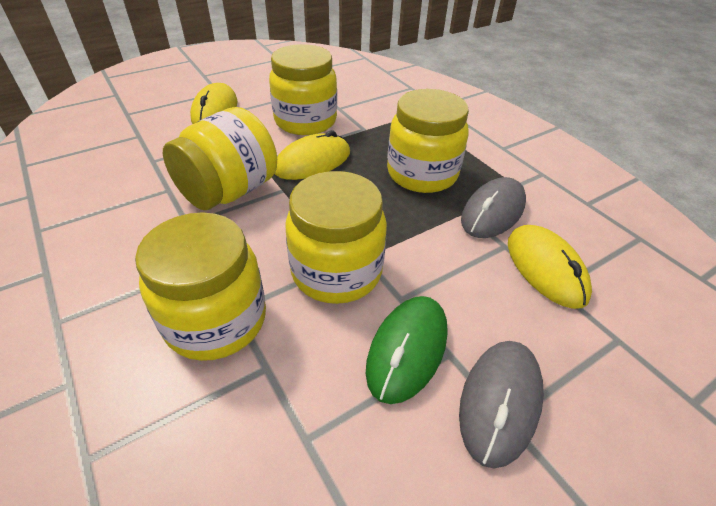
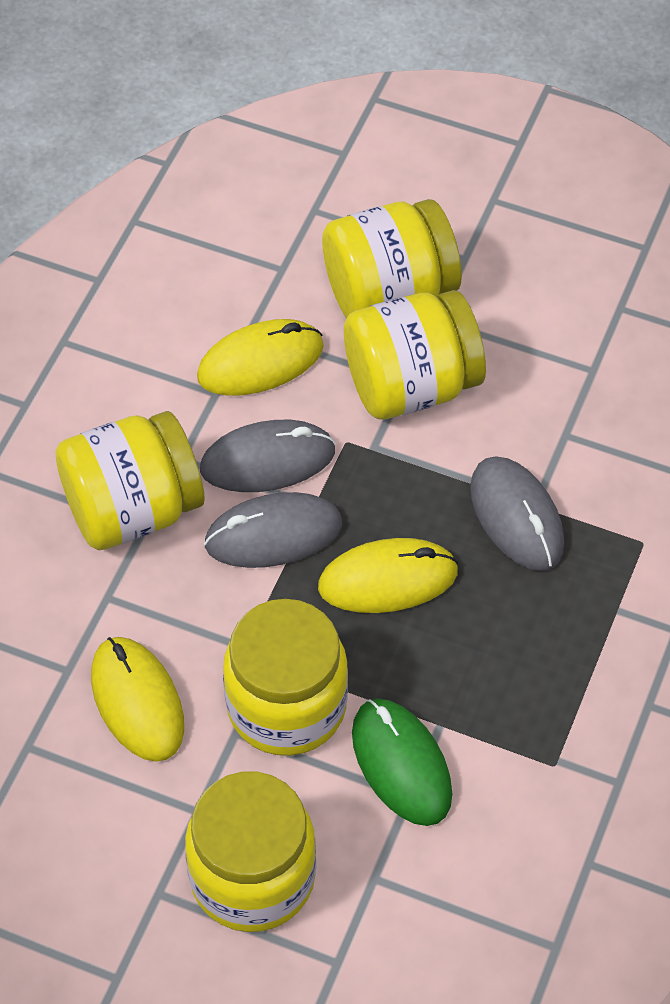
grey mouse: [459,341,544,469] [461,177,526,238] = 2 -> [200,420,336,492] [204,492,342,568] [470,457,564,571] = 3

